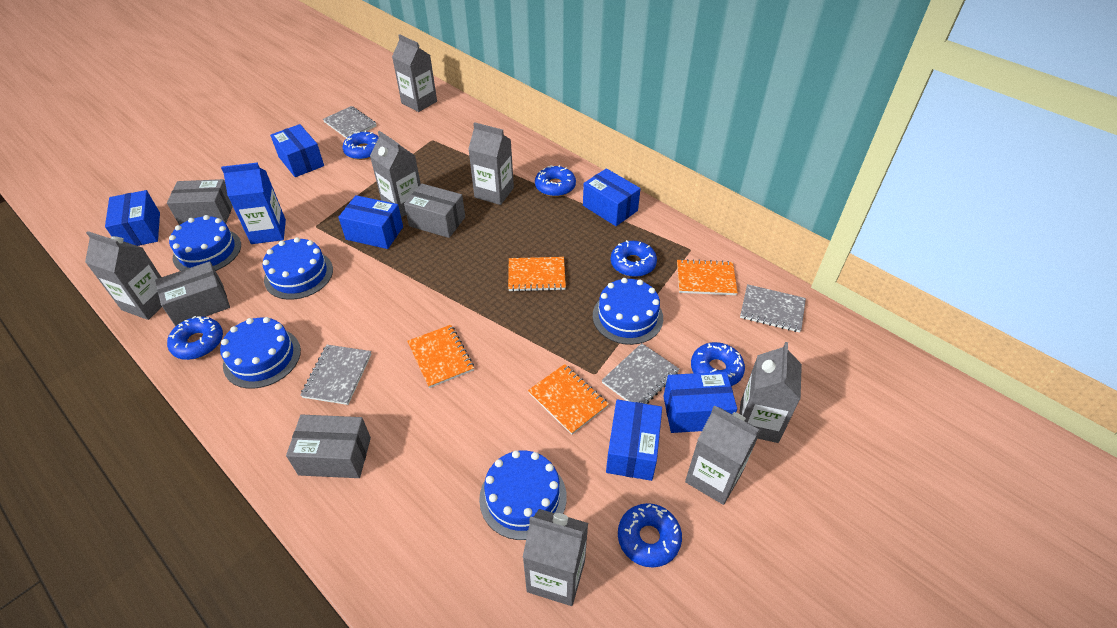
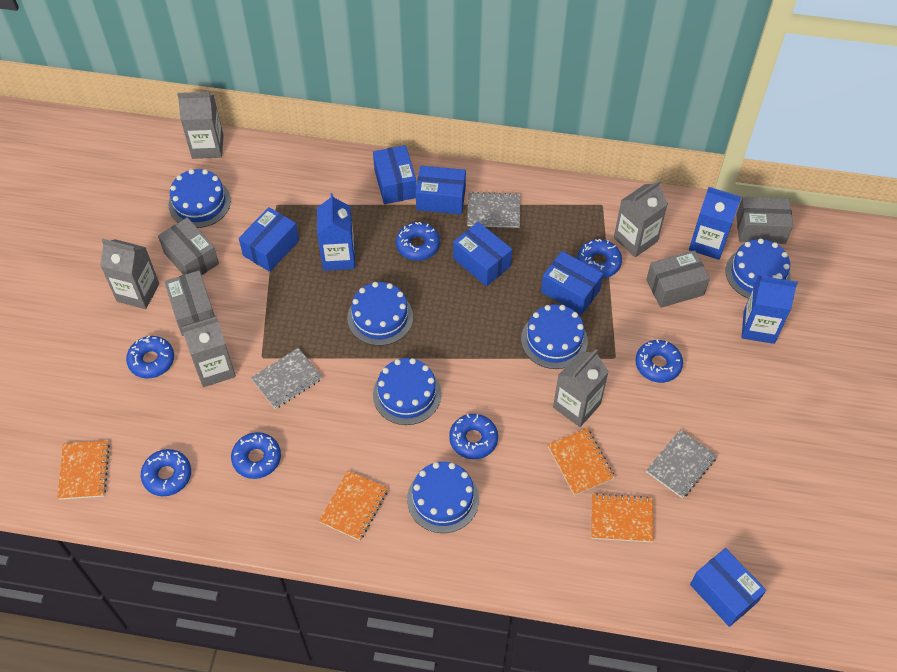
blue cake: [169,215,241,271] [220,317,301,389] [263,237,333,300] [479,451,567,540] [593,278,663,345] = 5 -> [169,169,231,228] [347,282,413,346] [373,358,441,425] [407,462,479,533] [521,304,588,369] [726,238,791,299] = 6
blue carton: [221,162,286,244] = 1 -> [317,193,355,271] [689,187,741,260] [742,275,798,344] = 3
blue donut: [167,316,223,360] [342,130,379,160] [535,165,576,197] [611,240,657,277] [618,503,682,568] [691,342,745,386] = 6 -> [126,336,174,378] [141,449,191,496] [231,432,281,479] [396,222,440,261] [449,414,498,459] [577,239,622,278] [635,339,683,383] = 7
grey carton: [85,231,162,320] [370,131,421,218] [392,34,437,112] [468,122,514,205] [523,509,588,606] [685,406,761,505] [739,342,802,443] = 7 -> [100,239,159,309] [177,92,224,159] [181,316,236,387] [553,349,609,427] [614,180,668,257] = 5
grey notebook: [300,345,371,405] [323,106,377,138] [602,343,679,404] [740,284,806,332] = 4 -> [251,348,322,409] [467,192,520,228] [646,430,717,499] = 3

